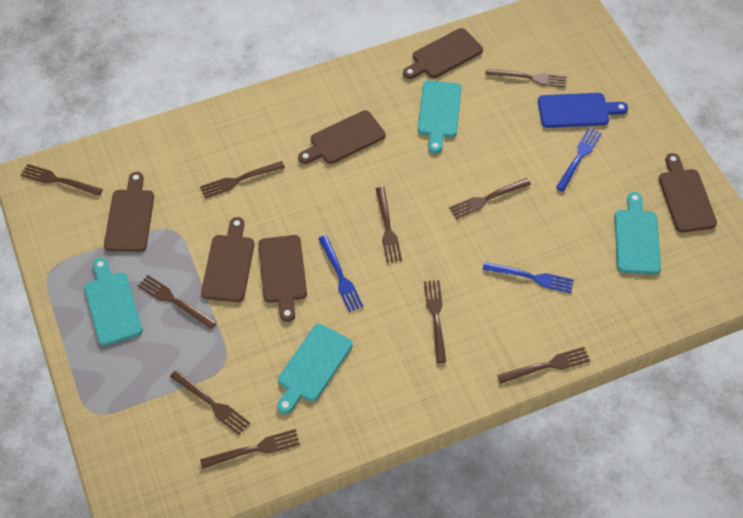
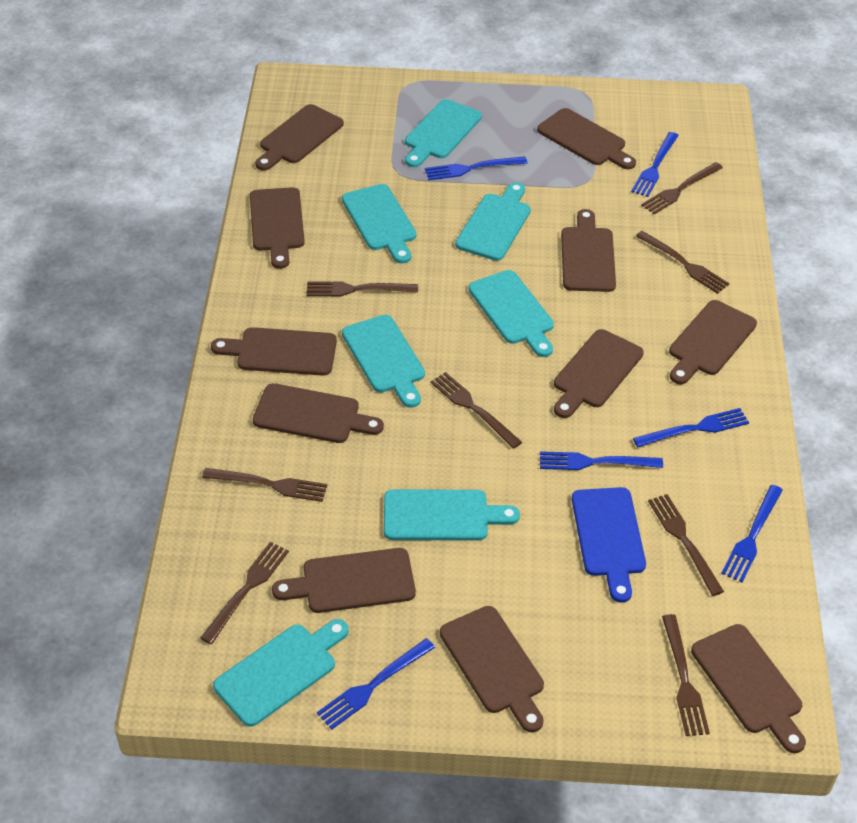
blue fork: [318,235,364,312] [483,262,574,293] [556,128,602,192] = 3 -> [317,638,435,730] [425,156,528,180] [540,451,663,470] [631,132,679,197] [633,408,749,447] [721,485,783,582] = 6
brown cutting board: [104,172,154,252] [201,217,254,302] [258,235,307,322] [298,110,385,164] [403,28,483,79] [659,153,717,233] = 6 -> [211,327,337,376] [250,187,305,269] [253,383,384,443] [255,104,344,171] [272,548,416,613] [440,606,544,732] [537,108,636,169] [554,329,644,418] [561,209,616,292] [669,300,757,384] [691,624,806,753] = 11
brown fork: [20,164,103,196] [138,275,217,329] [170,370,250,435] [200,161,285,198] [200,429,300,469] [376,187,402,263] [424,280,446,363] [449,178,531,219] [485,69,567,87] [497,347,591,384] = 10 -> [200,542,289,644] [202,468,327,502] [306,282,418,296] [430,372,522,449] [636,231,729,294] [641,162,723,214] [648,494,724,596] [662,614,710,736] = 8
turquoise cutting board: [84,258,143,346] [277,324,353,414] [417,81,462,153] [615,192,661,274] = 4 -> [213,619,349,727] [342,184,416,263] [342,315,425,408] [384,489,520,540] [405,99,482,167] [455,182,531,261] [468,270,554,357] = 7

